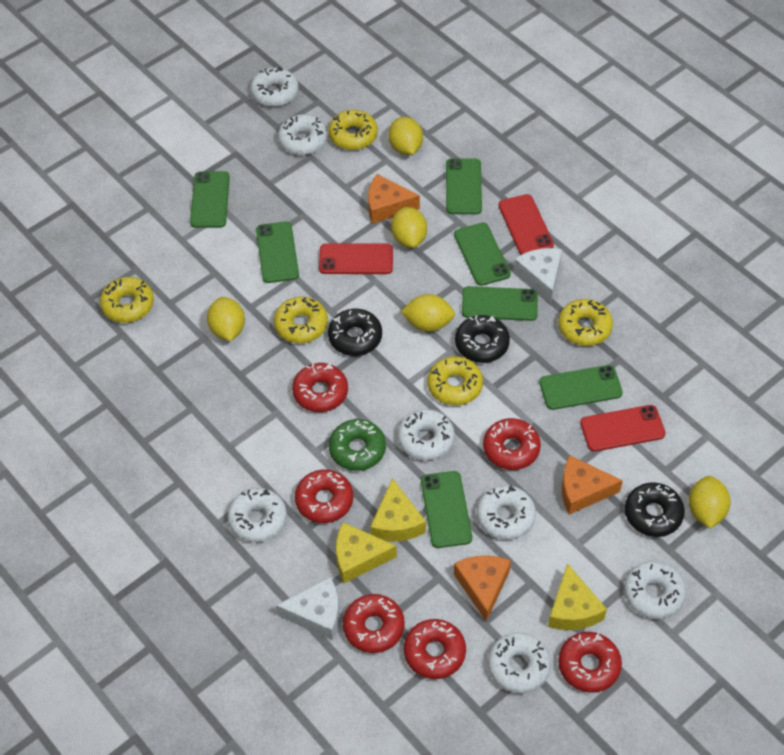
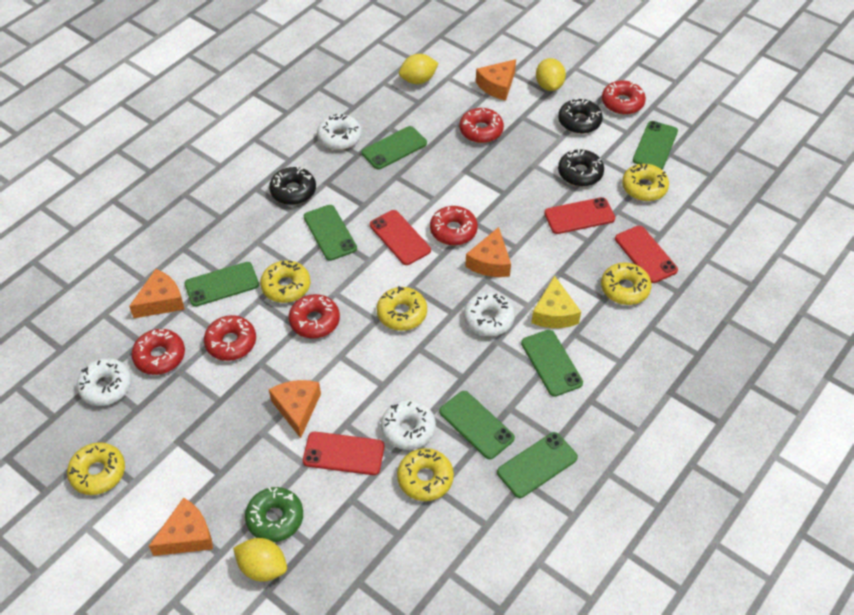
orange cheese: [368,174,420,224] [454,555,511,622] [562,456,623,514] = 3 -> [129,269,185,318] [149,498,213,556] [269,380,321,438] [465,227,511,277] [476,59,516,101] = 5
red phone: [319,244,393,274] [498,194,554,255] [580,405,666,452] = 3 -> [303,432,384,475] [370,210,431,265] [544,197,615,234] [615,226,678,283] = 4
white cheese: [276,577,339,640] [514,248,562,304] = 2 -> none = 0
white donut: [228,488,287,542] [250,67,299,107] [278,115,327,155] [398,409,455,460] [477,485,536,540] [488,632,551,693] [624,561,686,619] = 7 -> [77,358,132,406] [317,114,362,150] [381,400,436,450] [464,292,515,336] = 4
yellow cheese: [336,522,397,583] [370,478,426,542] [548,563,607,630] = 3 -> [531,276,581,328] = 1
yellow donut: [100,277,154,323] [274,296,328,343] [328,110,378,150] [428,356,483,405] [558,299,613,346] = 5 -> [67,442,125,495] [260,260,311,303] [377,286,427,331] [397,448,454,501] [601,262,651,305] [622,164,669,201] = 6
yellow lemon: [207,297,245,341] [388,117,423,155] [391,207,427,248] [401,294,455,332] [688,476,731,529] = 5 -> [233,538,287,582] [399,54,439,84] [536,58,566,91] = 3

